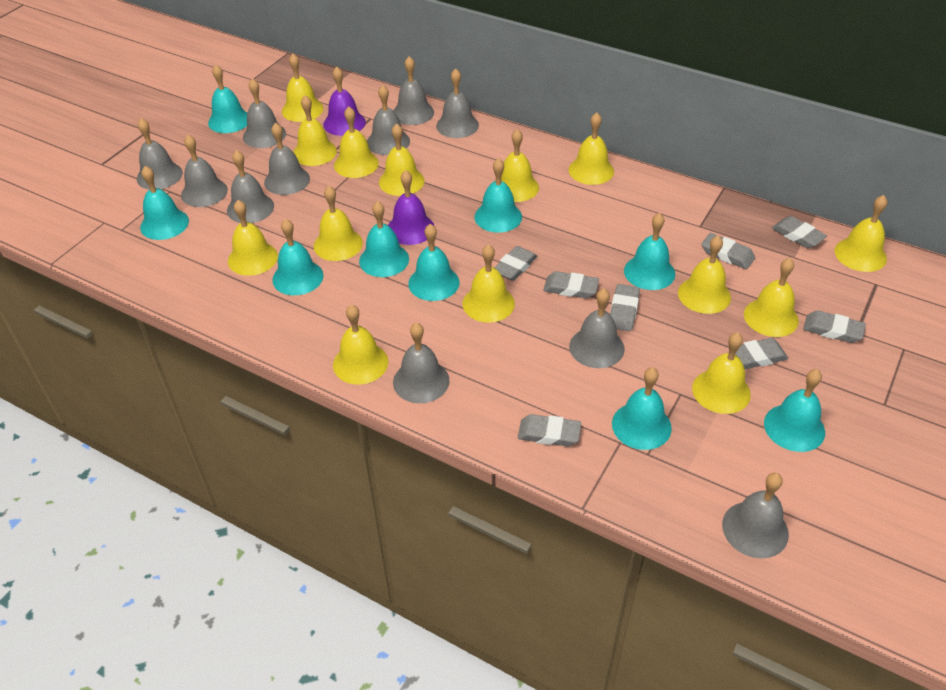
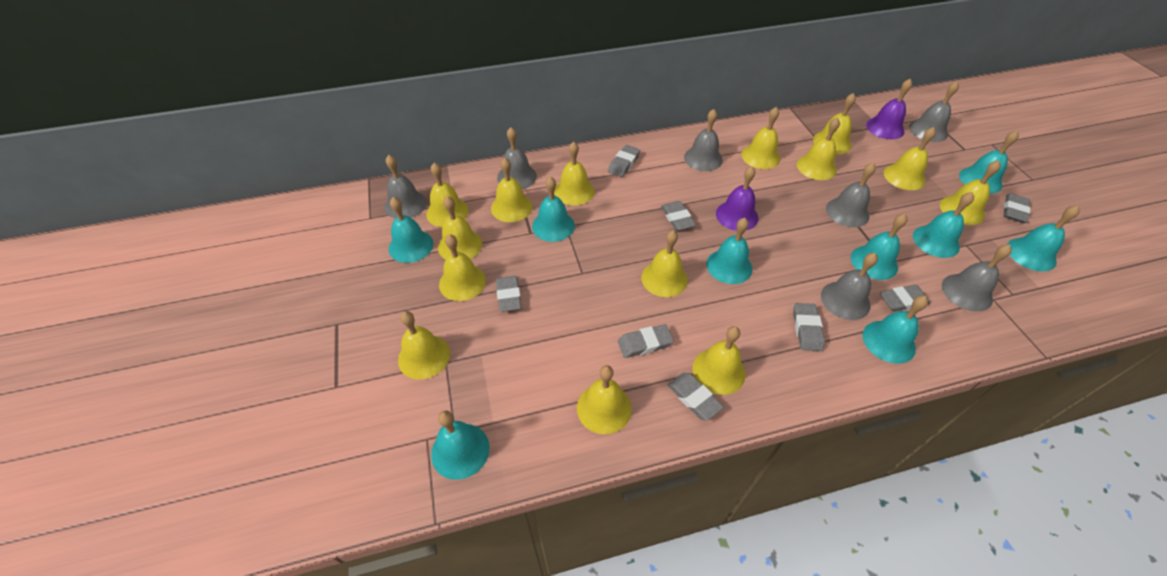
grey bell: [137,118,183,189] [181,135,228,207] [227,150,274,223] [243,78,286,148] [264,123,310,195] [367,85,410,155] [393,56,434,125] [393,323,450,403] [436,68,479,138] [569,288,624,368] [722,473,789,558] = 11 -> [385,155,427,218] [497,127,537,189] [684,109,723,171] [821,253,878,320] [826,162,876,227] [909,81,959,142] [942,244,1012,312] = 7

